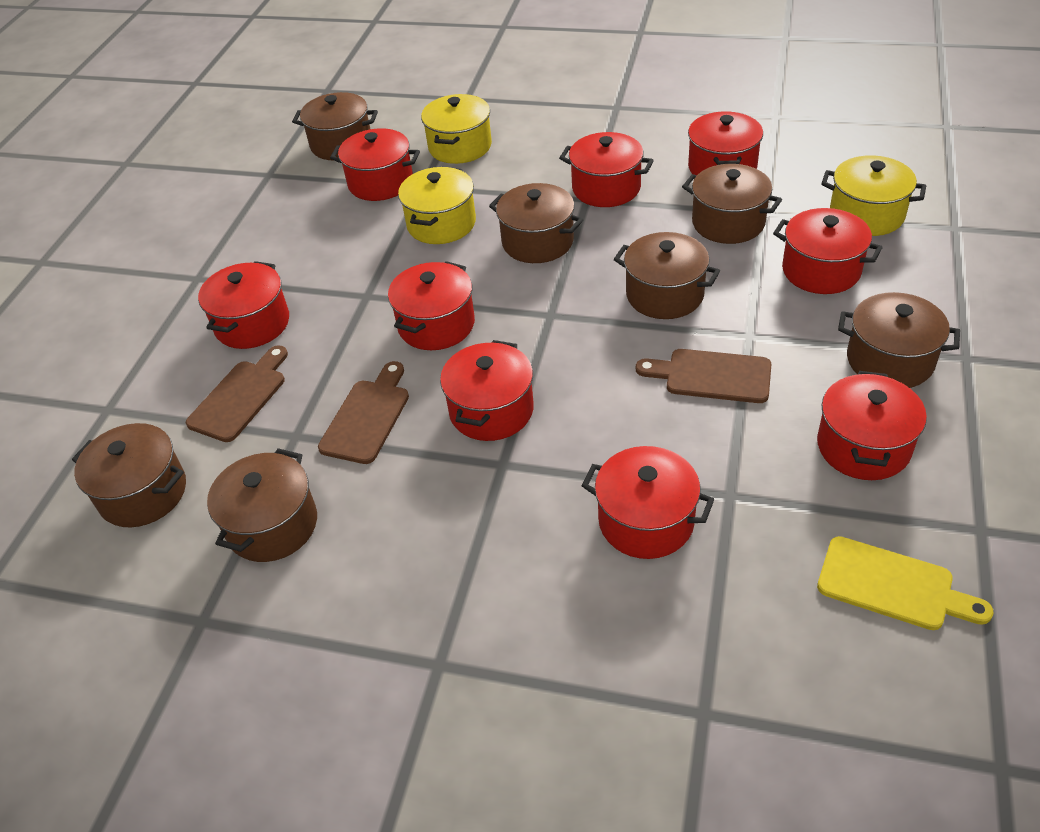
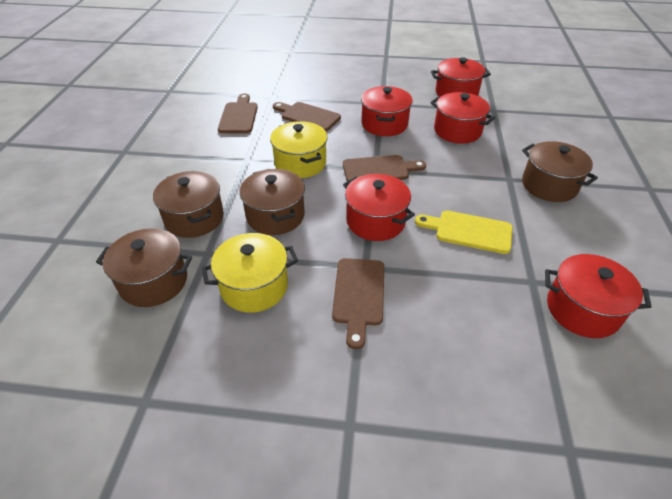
brown cutting board: [186,345,288,442] [318,361,409,464] [636,349,772,403] = 3 -> [218,94,258,133] [273,102,341,131] [332,258,384,349] [343,155,426,181] = 4
brown pot: [72,423,186,527] [207,448,317,562] [292,92,378,161] [489,183,583,263] [614,232,720,319] [682,164,782,244] [838,292,960,388] = 7 -> [96,228,192,307] [153,171,224,238] [239,169,305,235] [522,141,598,202] = 4
red pot: [198,261,289,349] [330,128,420,201] [388,261,475,350] [440,340,534,441] [559,132,654,207] [582,446,714,559] [688,111,763,175] [773,208,883,294] [817,371,927,480] = 9 -> [343,174,415,241] [361,86,413,136] [430,92,495,143] [431,57,491,97] [545,254,652,338] = 5
yellow pot: [398,167,476,244] [421,94,492,164] [821,155,926,236] = 3 -> [202,233,298,313] [270,121,327,178] = 2

